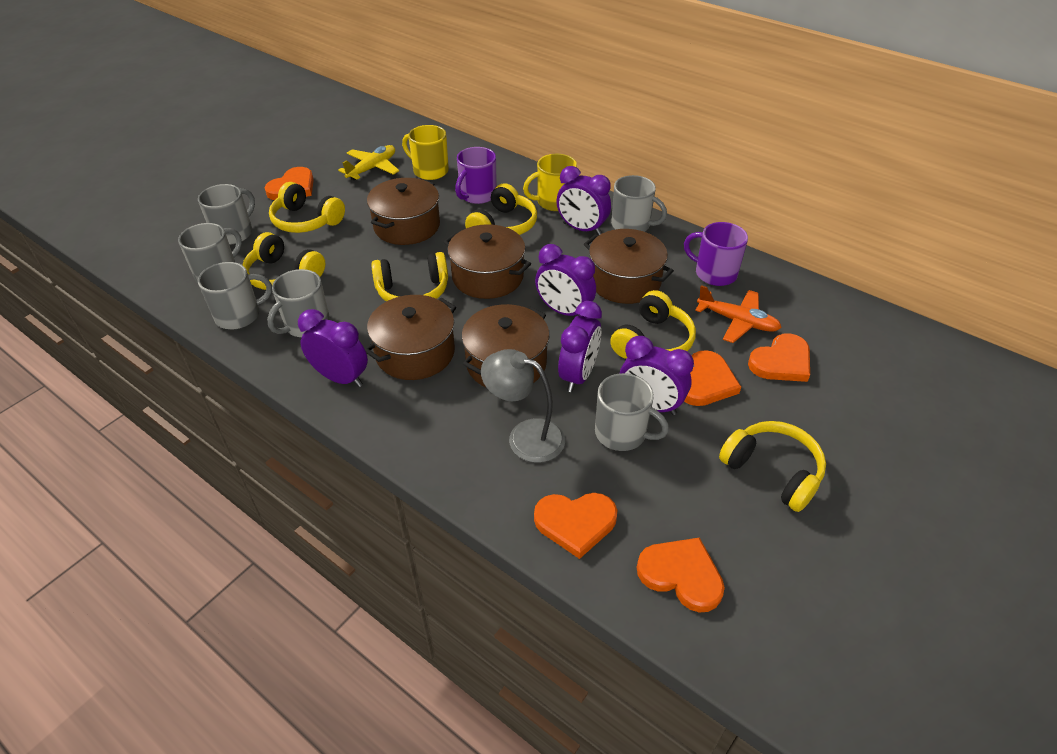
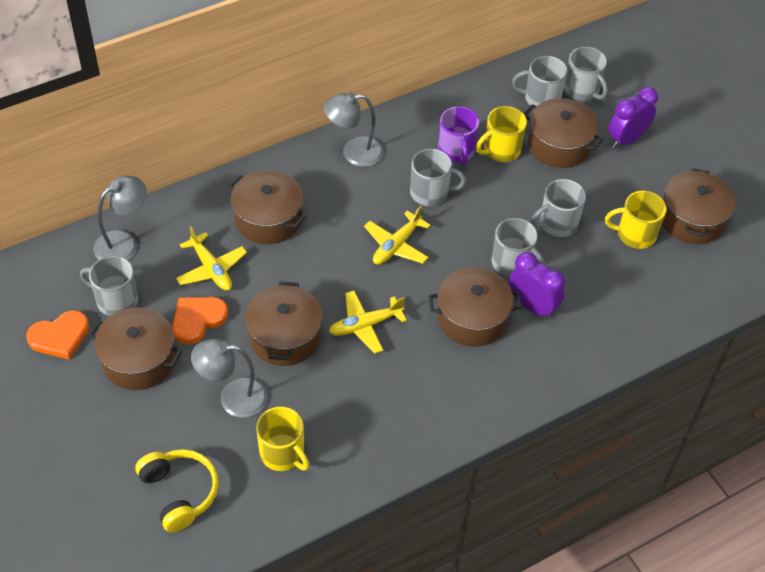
brown pot: [365,295,456,380] [367,178,440,245] [444,224,531,299] [462,304,550,387] [584,229,674,304] = 5 -> [88,308,182,390] [228,170,307,244] [245,281,322,366] [428,267,522,347] [524,98,604,168] [662,168,735,244] = 6
grey lamp: [481,349,565,463] = 1 -> [93,176,147,260] [191,339,268,418] [323,92,384,167] = 3
orange heart: [265,167,314,200] [534,493,617,559] [637,537,725,612] [684,350,741,406] [748,334,810,382] = 5 -> [26,310,89,360] [172,297,228,345] = 2
orange plane: [695,285,782,343] = 1 -> none = 0
purple clock: [298,309,368,387] [535,244,596,316] [556,166,611,235] [558,301,602,392] [620,336,694,415] = 5 -> [509,252,565,319] [608,87,658,149] = 2
purple mug: [455,147,497,204] [684,222,748,286] = 2 -> [438,106,480,165] = 1
yellow headphones: [243,232,325,290] [269,182,345,233] [371,252,448,301] [465,183,537,235] [610,290,696,359] [719,421,826,512] = 6 -> [135,449,219,532] = 1
yellow mug: [402,125,449,180] [523,154,577,211] = 2 -> [256,407,310,471] [476,106,527,162] [605,191,667,249] = 3
yellow plane: [338,145,399,180] = 1 -> [176,226,247,291] [329,291,407,354] [364,206,431,265] = 3

